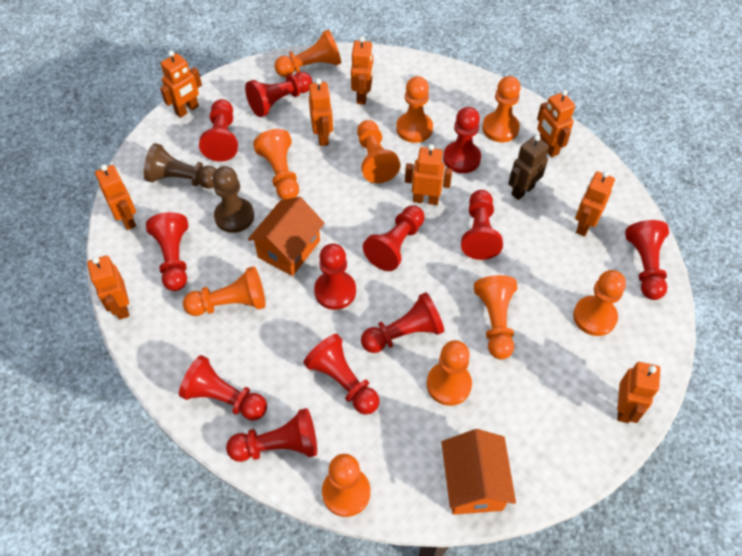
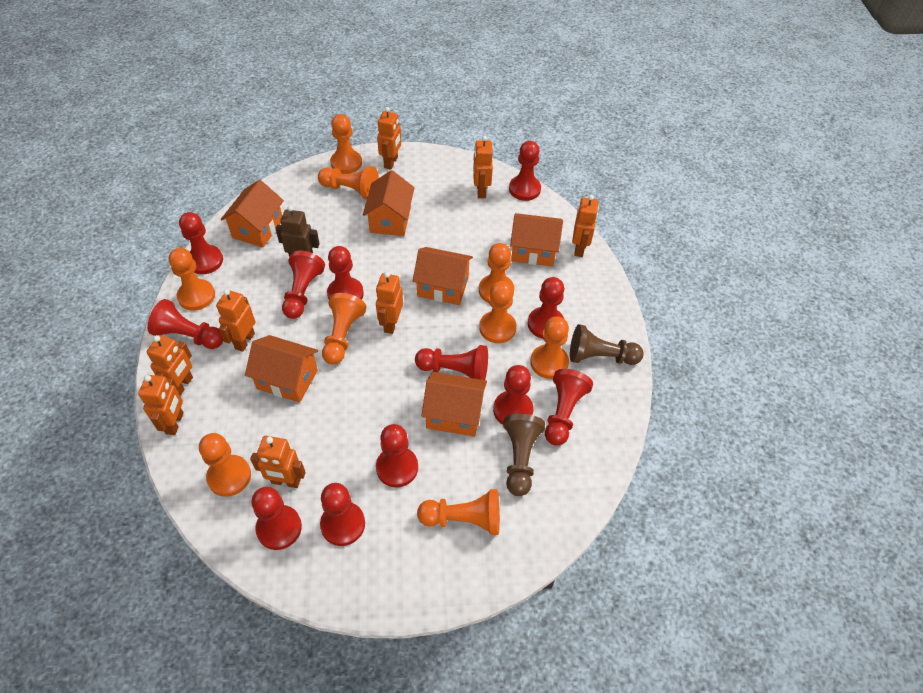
orange house: [248,197,325,276] [441,429,516,515] = 2 -> [220,180,284,247] [245,335,318,403] [363,170,415,236] [413,247,473,305] [421,372,487,437] [510,213,563,266] = 6
orange pawn: [183,266,265,316] [253,129,299,200] [275,30,341,77] [322,454,370,517] [357,120,400,183] [396,76,433,143] [427,340,472,406] [474,275,517,359] [482,76,521,142] [573,270,626,336] = 10 -> [169,248,215,311] [199,433,251,497] [318,166,379,200] [322,293,366,364] [330,114,362,174] [417,489,500,535] [479,243,514,303] [479,281,517,343] [530,316,569,379] = 9
orange robot: [87,256,129,320] [95,164,136,230] [160,50,202,118] [309,78,333,146] [351,36,373,105] [405,144,452,205] [537,90,575,157] [575,171,615,237] [617,362,660,423] = 9 -> [138,375,184,435] [146,335,193,396] [216,289,255,352] [250,436,306,488] [376,272,403,334] [377,107,401,170] [473,136,493,198] [572,195,599,257] = 8

